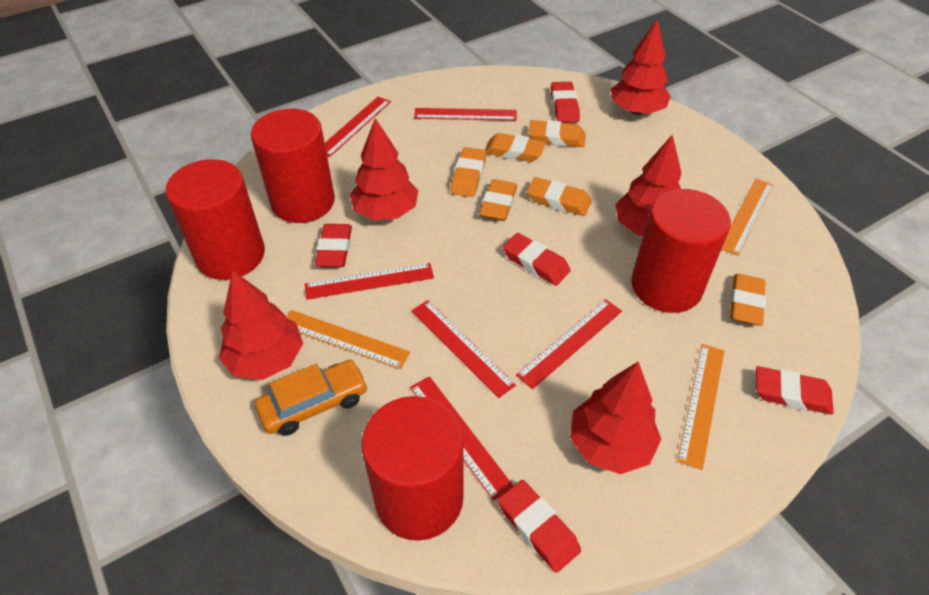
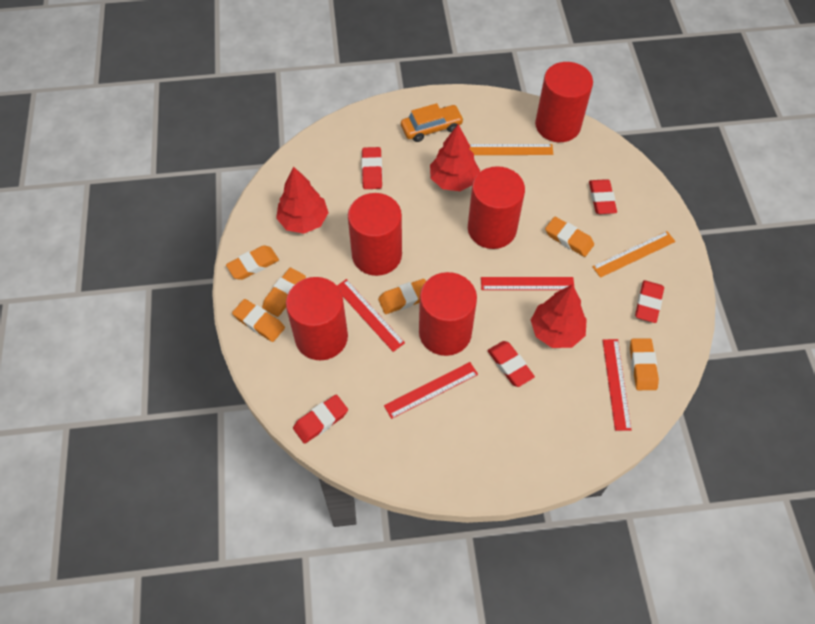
orange ruler: [286,310,410,369] [677,344,724,470] [722,179,774,256] = 3 -> [469,144,553,155] [592,231,676,278] = 2
red cylinder: [165,159,265,280] [251,109,335,223] [362,396,464,541] [631,189,731,313] = 4 -> [286,277,348,360] [348,193,402,276] [419,272,477,356] [468,166,525,249] [535,62,593,142] = 5
red ruler: [305,263,434,300] [325,97,391,157] [410,376,513,501] [411,300,516,398] [414,108,517,121] [516,299,622,389] = 6 -> [337,279,405,352] [384,362,478,419] [481,277,574,290] [602,339,631,431] = 4
red tree: [219,270,303,380] [350,118,419,220] [570,362,661,474] [611,18,671,115] [615,134,681,236] = 5 -> [276,166,329,234] [430,124,480,191] [531,284,587,348] = 3

